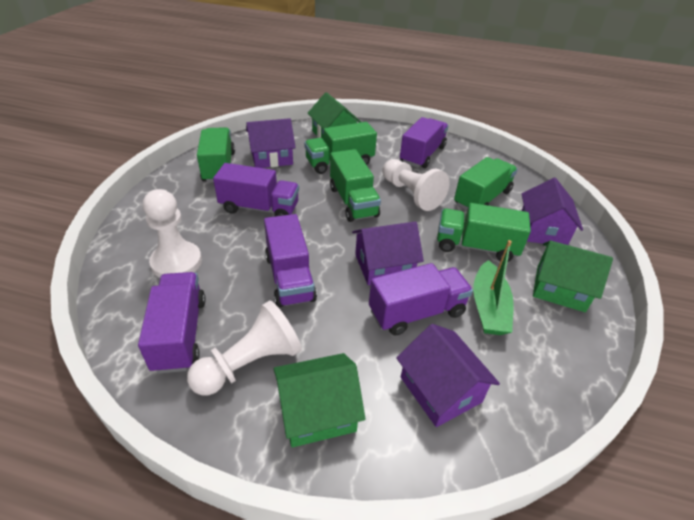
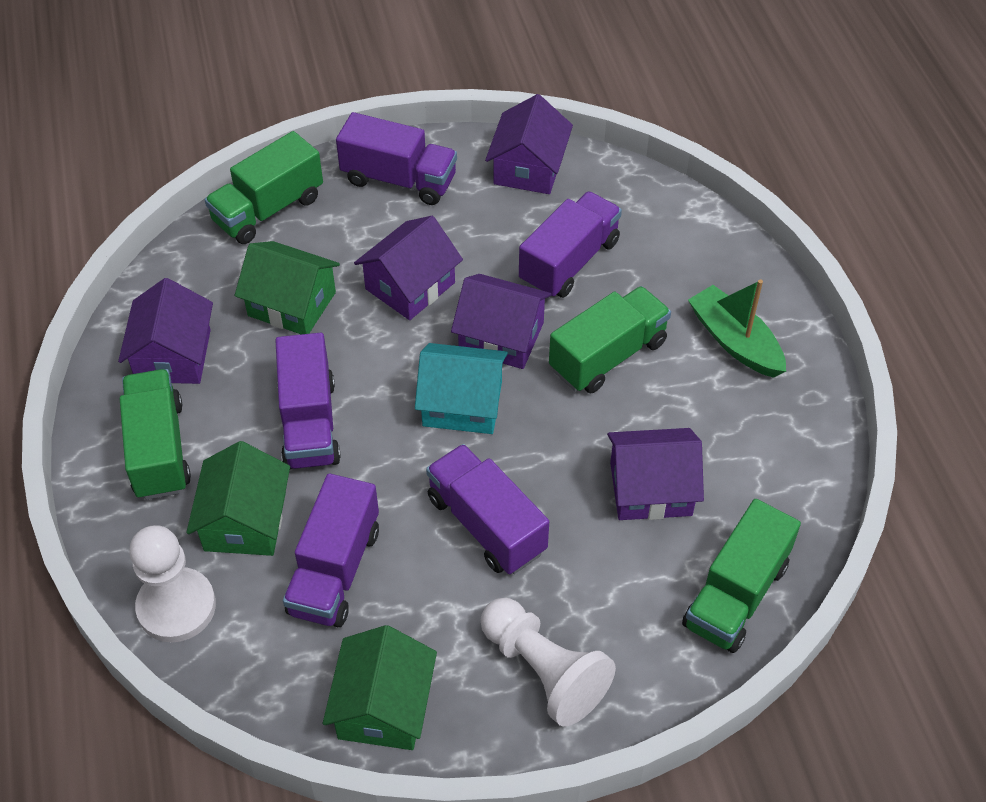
green truck: [197,127,235,183] [304,122,377,174] [330,149,381,222] [437,203,531,262] [454,157,518,210] = 5 -> [120,369,191,500] [205,131,323,244] [549,286,671,394] [682,499,801,653] = 4
purple house: [246,118,296,168] [352,221,424,285] [396,324,500,427] [522,178,583,245] = 4 -> [118,278,213,384] [354,216,463,320] [451,274,552,369] [485,94,573,194] [607,428,704,520] = 5
turquoise house: none = 0 -> [415,343,508,434] = 1
white pawn: [143,189,202,278] [187,300,302,396] [382,159,450,211] = 3 -> [129,525,216,643] [481,598,616,727] = 2

